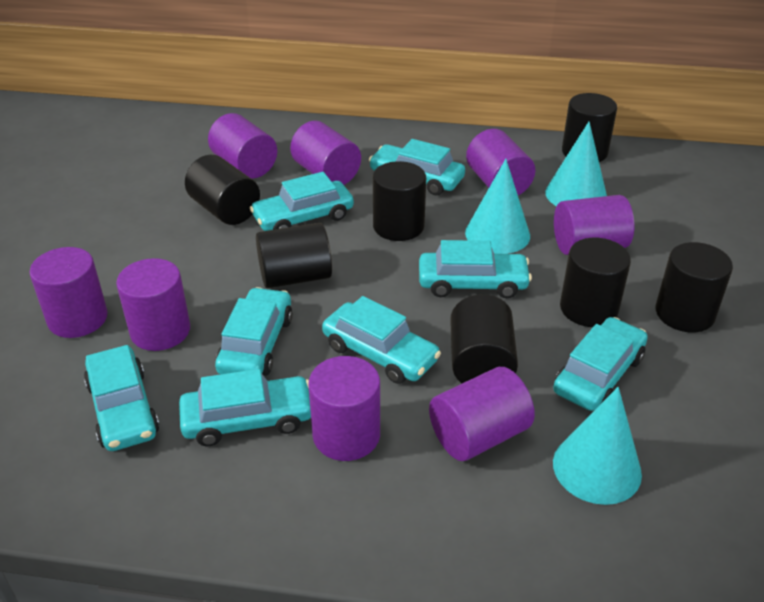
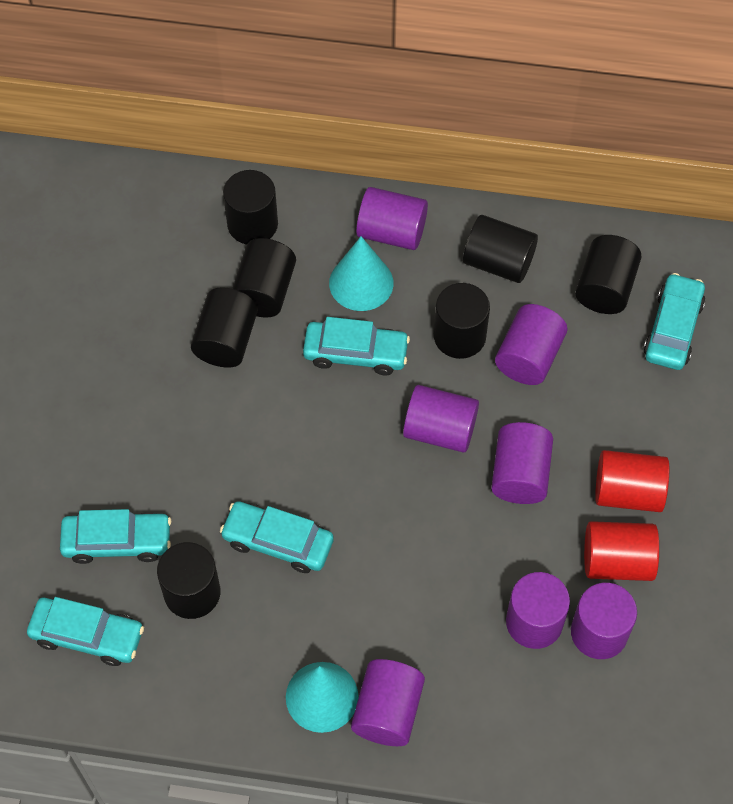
purple cylinder: [29,247,108,338] [116,258,190,351] [208,113,277,178] [290,121,361,185] [308,356,380,461] [429,367,535,461] [466,129,535,196] [554,195,634,255] = 8 -> [351,659,425,746] [356,187,428,250] [403,385,479,453] [491,422,553,504] [495,304,567,385] [506,572,570,649] [571,583,637,659] = 7
red cylinder: none = 0 -> [584,521,659,581] [595,450,669,512] = 2
turquoise car: [84,345,159,451] [179,369,311,446] [215,287,293,376] [250,172,354,231] [322,296,441,384] [369,139,465,195] [419,240,532,298] [553,317,648,411] = 8 -> [27,597,144,666] [60,509,171,564] [220,501,334,573] [303,317,410,375] [644,273,705,370] = 5
turquoise cone: [465,159,530,254] [545,122,607,206] [553,387,642,505] = 3 -> [286,662,358,733] [329,236,394,311] = 2

